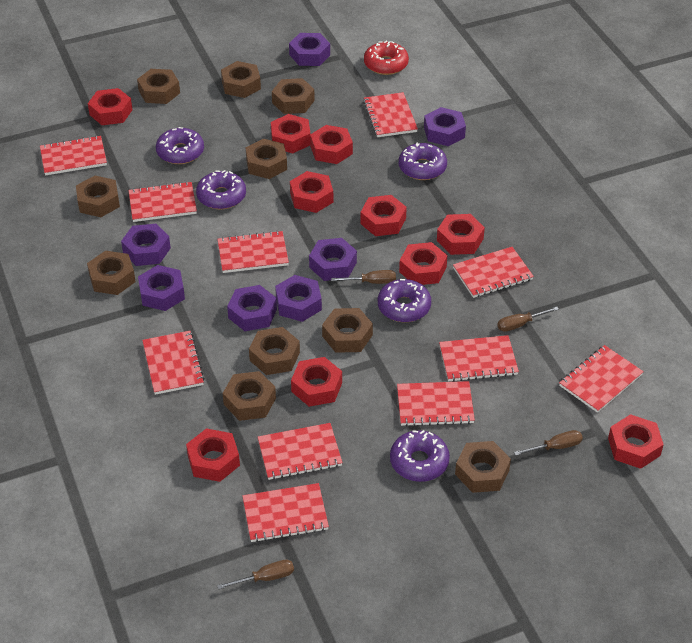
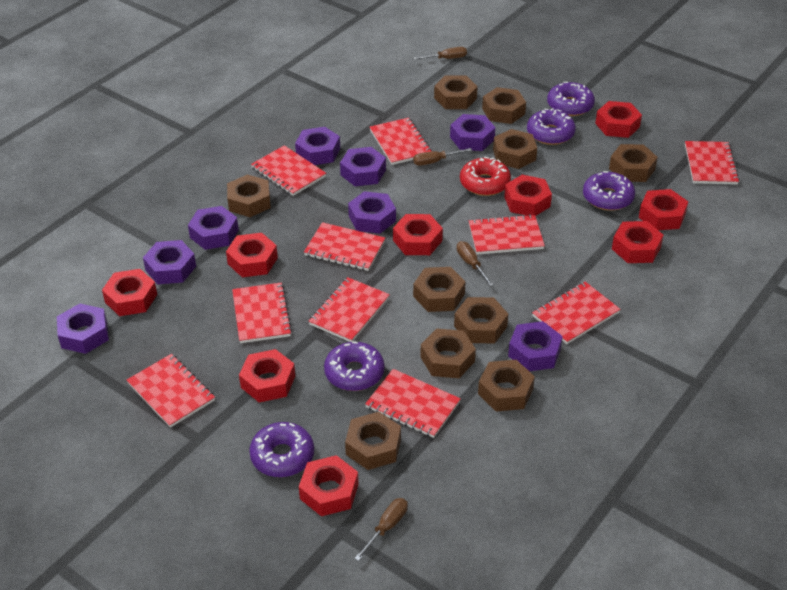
purple nut: [121,224,171,266] [138,265,185,311] [227,285,277,331] [275,275,322,322] [289,33,330,66] [309,238,357,281] [424,107,466,146] = 7 -> [57,304,109,354] [143,240,196,284] [188,206,239,250] [295,127,340,165] [340,147,386,186] [348,191,396,234] [450,114,495,151] [508,321,563,371] = 8
red notebook: [40,136,107,176] [128,181,197,222] [142,331,205,395] [217,231,289,273] [242,483,329,542] [258,423,343,480] [363,92,418,137] [397,381,475,426] [439,335,519,382] [453,247,534,298] [559,345,644,413] = 11 -> [127,354,215,428] [232,282,292,343] [251,145,326,196] [304,222,385,271] [308,277,390,342] [365,369,461,438] [370,118,432,165] [469,214,545,255] [532,282,621,344] [685,141,740,185] = 10
red nut: [88,88,133,125] [186,428,240,482] [271,114,311,154] [290,171,333,213] [291,357,342,407] [310,125,353,164] [360,195,407,236] [399,242,447,285] [437,214,485,255] [608,414,664,469] = 10 -> [102,269,157,316] [226,233,278,277] [239,349,295,403] [299,455,359,516] [393,214,443,255] [504,175,552,216] [595,101,642,138] [612,221,663,263] [639,189,688,230] = 9

